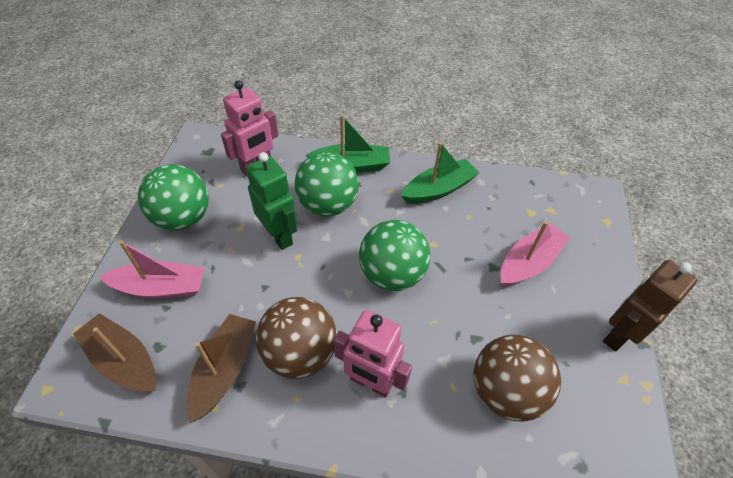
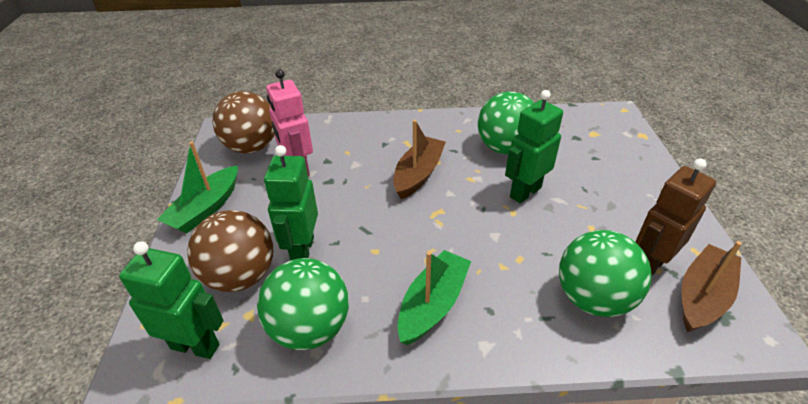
green robot: [246,152,297,250] = 1 -> [119,241,224,359] [264,145,318,261] [505,90,563,203] = 3
pink boat: [99,240,205,298] [500,221,570,287] = 2 -> none = 0
pink robot: [221,80,278,177] [334,310,412,398] = 2 -> [266,69,313,176] = 1

